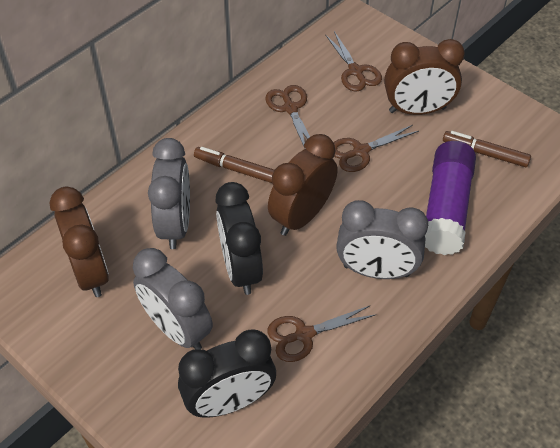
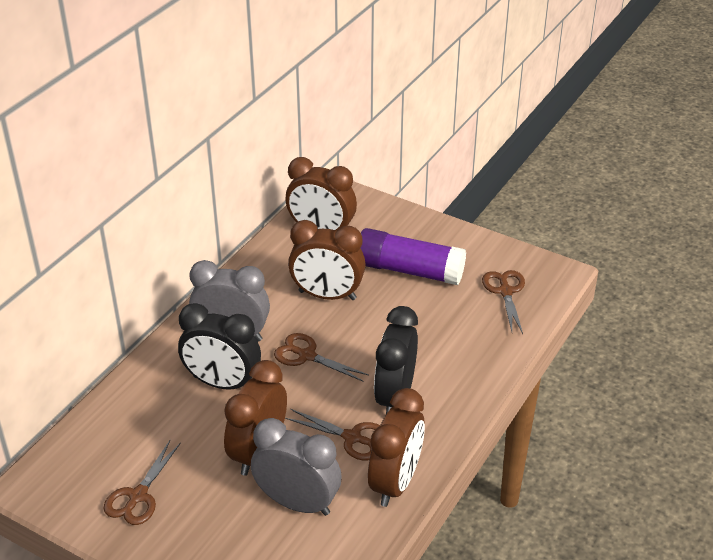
brown clock: [50,186,109,297] [268,134,338,236] [384,39,465,115] = 3 -> [224,360,287,476] [285,157,357,231] [288,220,366,300] [368,388,425,507] = 4
brown marker: [194,147,274,183] [443,131,531,167] = 2 -> none = 0
grey clock: [133,248,213,350] [148,138,190,249] [336,200,428,279] = 3 -> [189,260,270,342] [251,418,342,516] = 2

